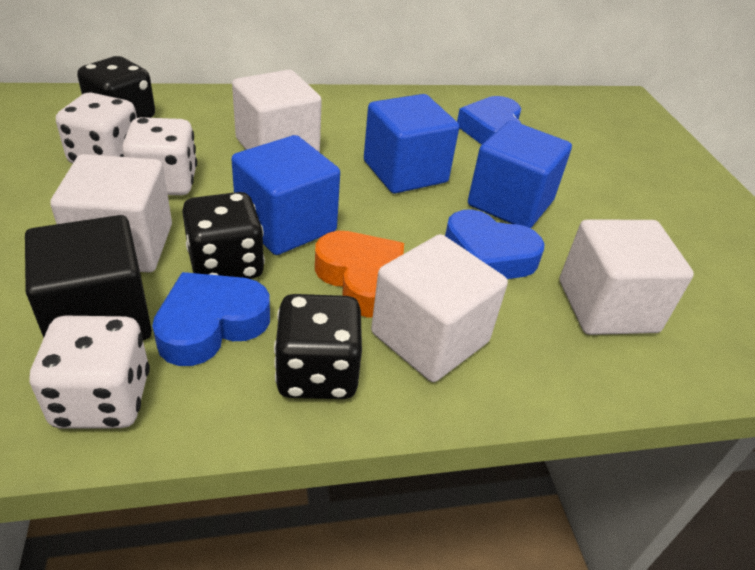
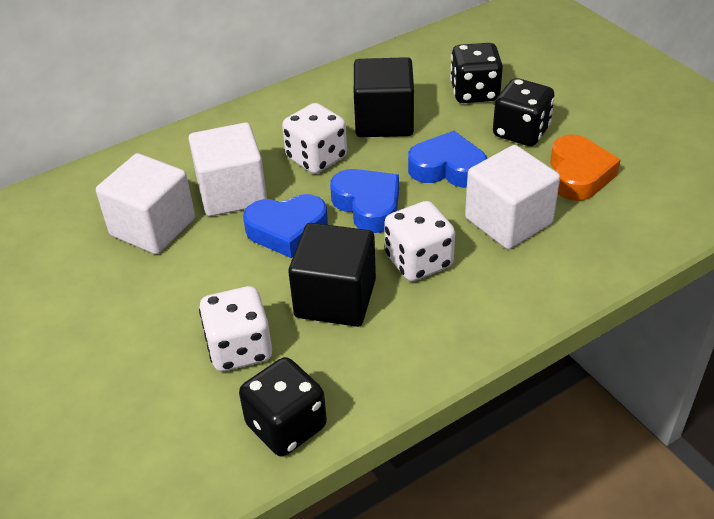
black cube: [25,215,152,340] = 1 -> [288,223,376,327] [354,57,414,137] = 2
blue cube: [231,135,340,255] [364,94,459,193] [468,121,572,229] = 3 -> none = 0
white cube: [50,154,172,273] [232,69,322,152] [371,234,508,382] [560,220,694,335] = 4 -> [96,153,195,254] [189,122,267,216] [465,145,560,249] = 3

